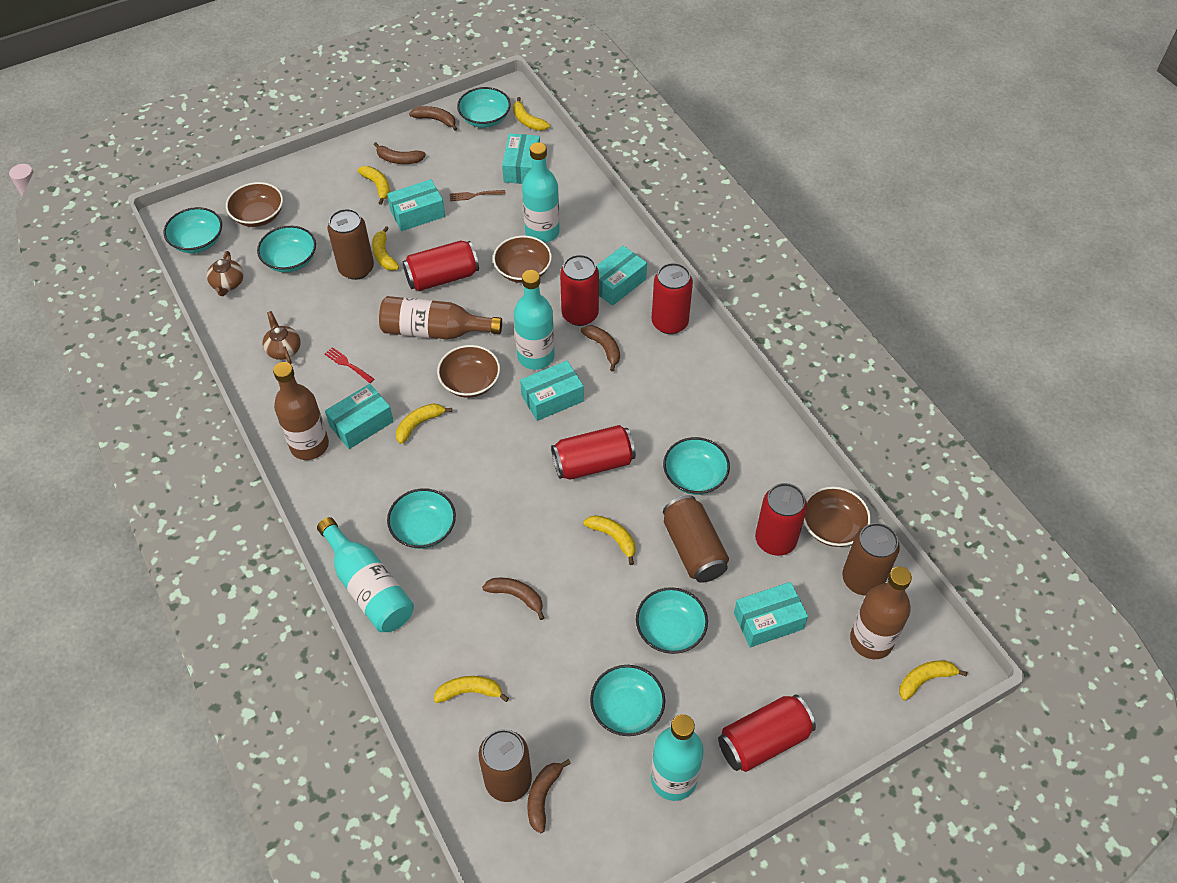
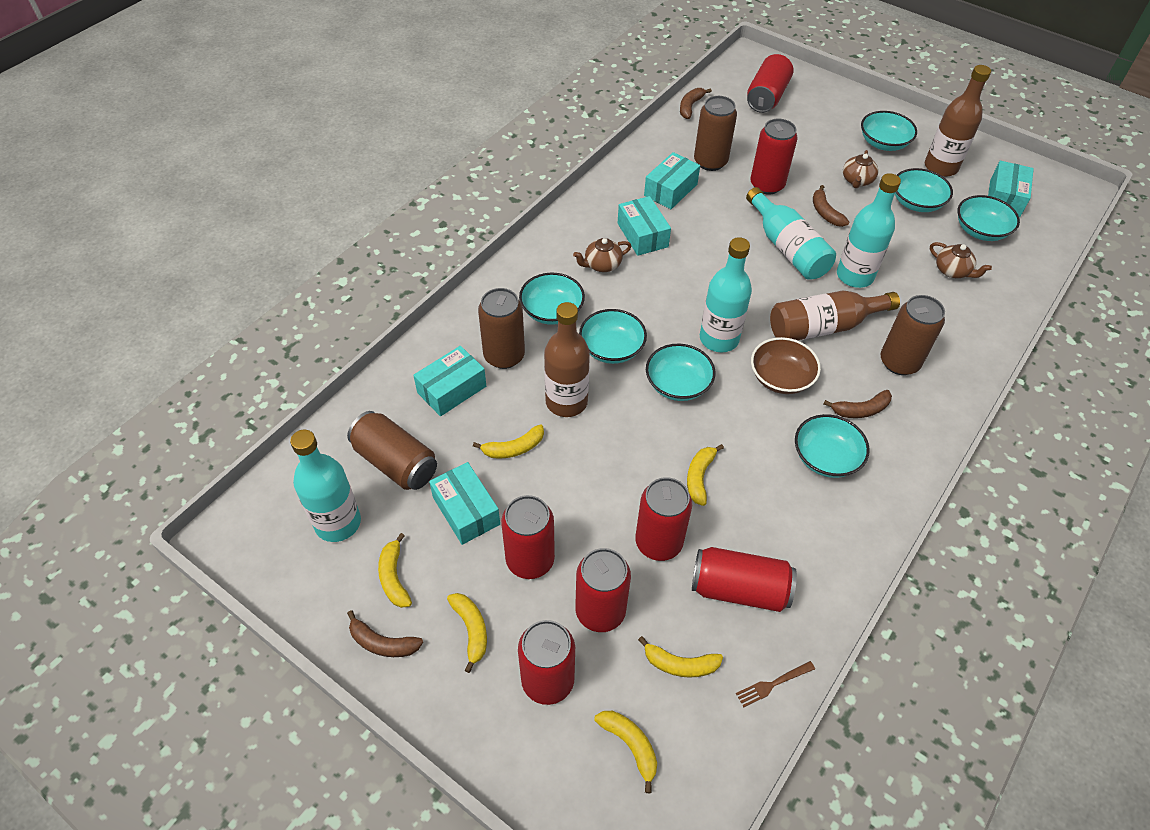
brown banana: [374,142,426,164] [409,106,457,131] [482,578,544,620] [527,759,571,833] [581,325,620,372] = 5 -> [347,610,423,657] [680,88,712,119] [813,185,849,227] [824,390,892,418] = 4
brown bowl: [226,182,283,227] [437,345,500,398] [493,236,552,283] [804,486,871,547] = 4 -> [751,337,821,394] = 1
brown teapot: [207,251,244,296] [262,311,301,364] = 2 -> [573,238,631,272] [843,150,878,189] [930,242,992,278] = 3
red can: [403,240,479,291] [551,425,636,480] [560,255,599,326] [651,263,693,334] [718,695,816,772] [755,483,807,556] = 6 -> [501,495,555,579] [518,620,575,705] [575,548,631,632] [635,477,692,561] [692,547,797,612] [747,54,793,113] [750,119,798,195] = 7
red fork: [325,347,374,383] = 1 -> none = 0
turquoise box: [325,384,394,449] [387,179,445,231] [502,133,540,184] [520,361,584,421] [596,246,647,306] [734,582,808,648] = 6 -> [413,346,486,416] [429,462,500,545] [618,196,671,256] [644,152,700,209] [988,161,1034,217] = 5
yellow banana: [357,166,390,205] [372,226,399,271] [396,403,452,444] [434,676,509,703] [513,97,550,131] [583,515,635,565] [899,660,968,701] = 7 -> [378,533,412,608] [447,593,487,673] [473,424,544,459] [594,711,657,793] [638,636,723,678] [687,444,724,506] = 6

